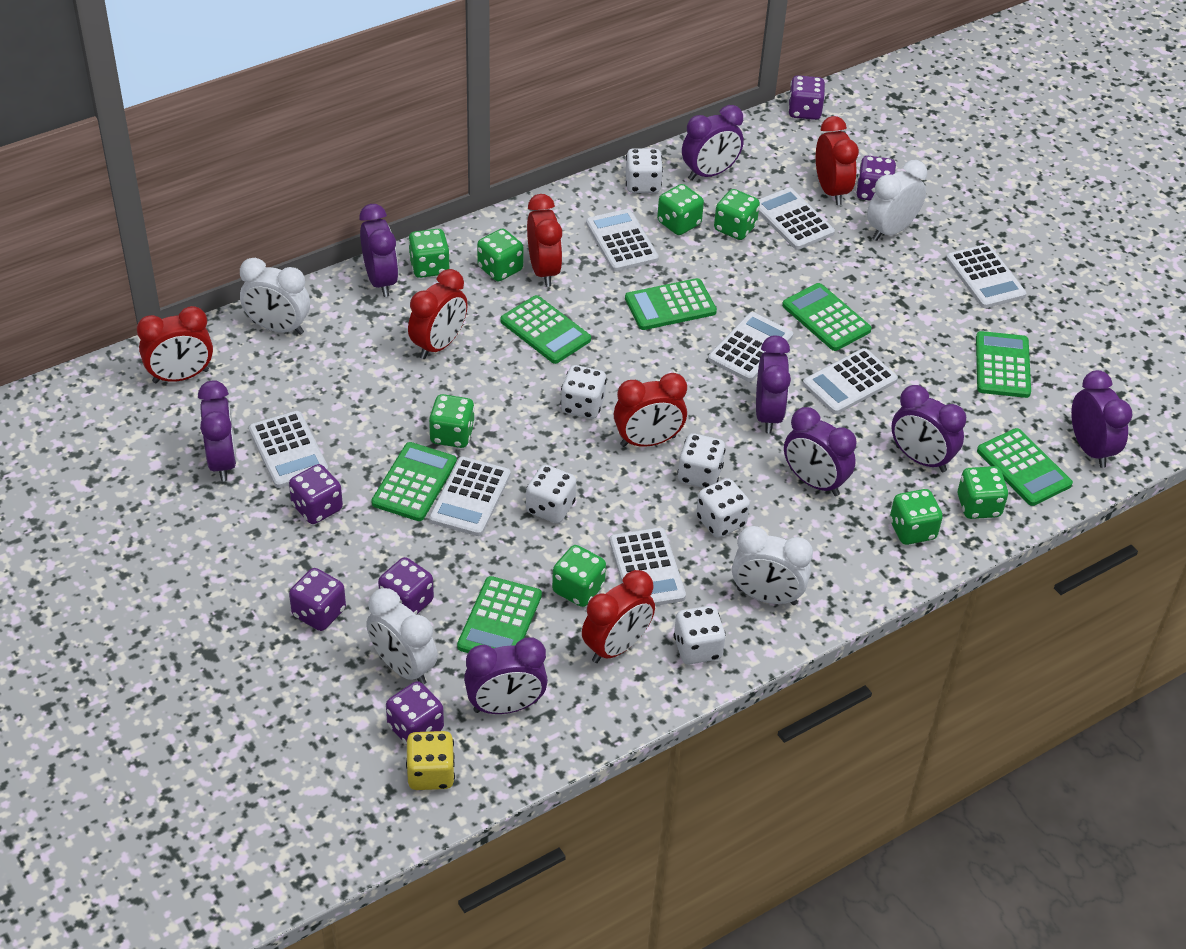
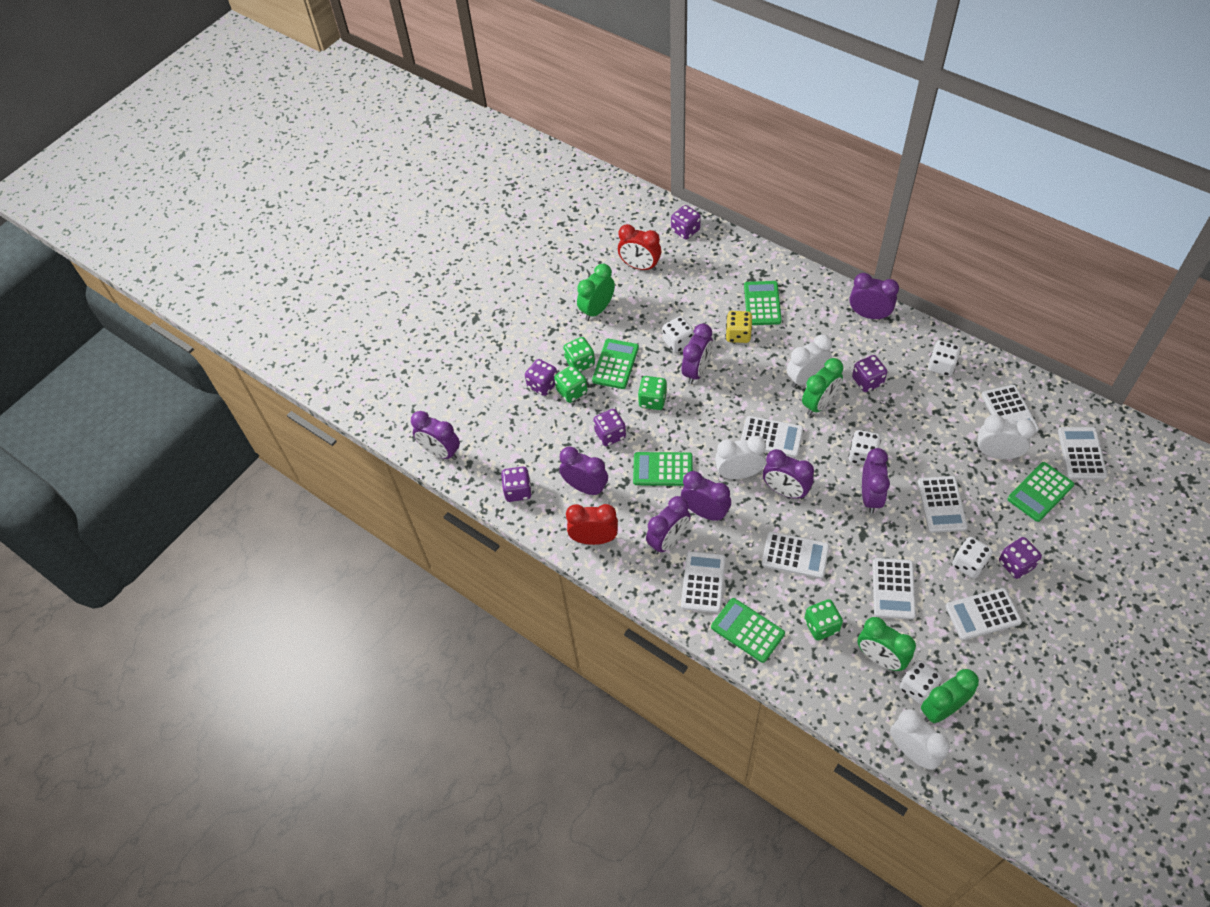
green calculator: [371,442,457,521] [457,576,542,653] [500,295,591,364] [625,278,717,330] [782,283,872,351] [976,331,1031,398] [977,428,1073,506] = 7 -> [592,339,639,389] [633,452,693,486] [711,598,785,663] [744,281,782,325] [1007,462,1074,522] = 5
green clock: none = 0 -> [577,264,615,321] [802,358,843,416] [857,617,916,671] [921,669,979,723] = 4
green dice: [408,229,450,278] [429,394,475,448] [477,229,524,281] [552,545,606,607] [657,184,704,235] [714,189,760,240] [890,489,943,545] [958,466,1009,519] = 8 -> [554,365,587,403] [563,337,595,372] [638,376,667,410] [804,599,843,640] = 4
red clock: [137,306,213,383] [408,269,468,359] [527,194,563,287] [582,570,655,663] [614,373,687,447] [816,116,859,205] = 6 -> [566,504,618,545] [618,224,661,271] = 2
white dice: [526,465,576,523] [561,365,607,419] [626,148,663,193] [674,606,726,664] [677,433,726,488] [696,478,750,538] = 6 -> [663,316,694,353] [848,430,881,465] [900,660,942,704] [928,340,961,376] [952,537,993,579] = 5

